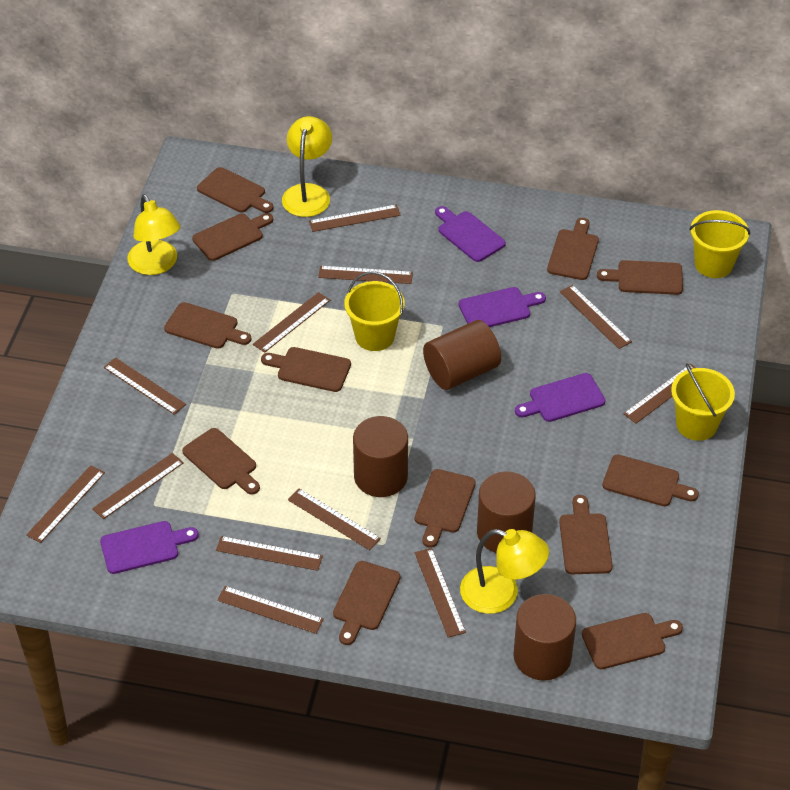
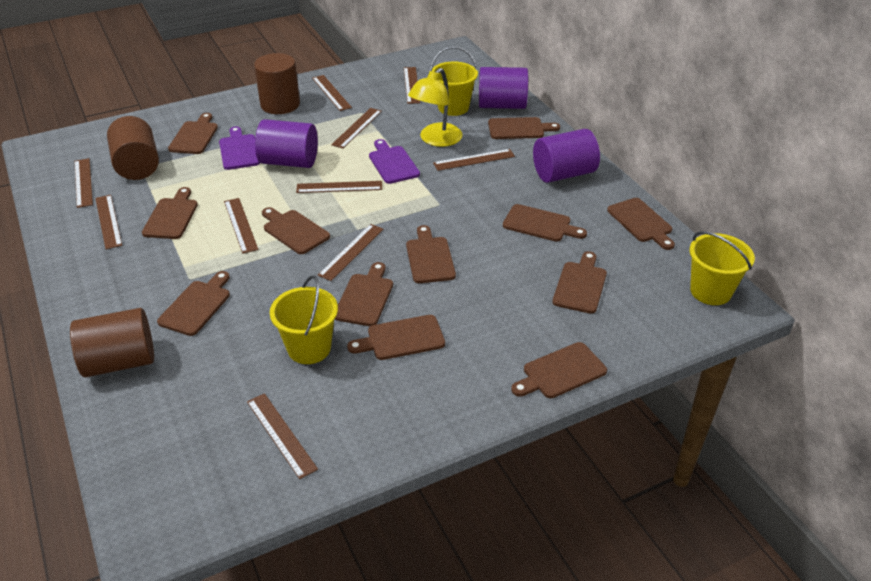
brown cylinder: [353,416,408,497] [423,320,501,390] [477,471,536,553] [513,594,576,681] = 4 -> [70,308,154,377] [107,116,159,180] [254,53,300,114] = 3
brown ruler: [26,465,105,543] [92,453,184,519] [104,357,186,415] [216,536,323,571] [217,586,324,634] [253,292,330,353] [288,489,381,550] [309,205,401,232] [318,266,413,284] [415,548,466,638] [560,285,632,349] [624,364,696,423] = 12 -> [74,158,93,208] [95,195,122,249] [224,198,258,254] [247,393,318,479] [296,181,382,193] [312,75,352,111] [318,224,384,281] [331,108,382,149] [404,67,420,104] [433,149,515,171] = 10
purple cutting board: [100,521,199,574] [435,206,506,262] [459,287,546,327] [515,373,606,422] = 4 -> [219,126,260,170] [369,139,420,184] = 2
purple cylinder: none = 0 -> [255,119,318,168] [479,67,528,109] [533,129,600,183] = 3
yellow lamp: [128,194,180,275] [282,116,332,217] [460,529,549,614] = 3 -> [408,68,463,147] = 1

